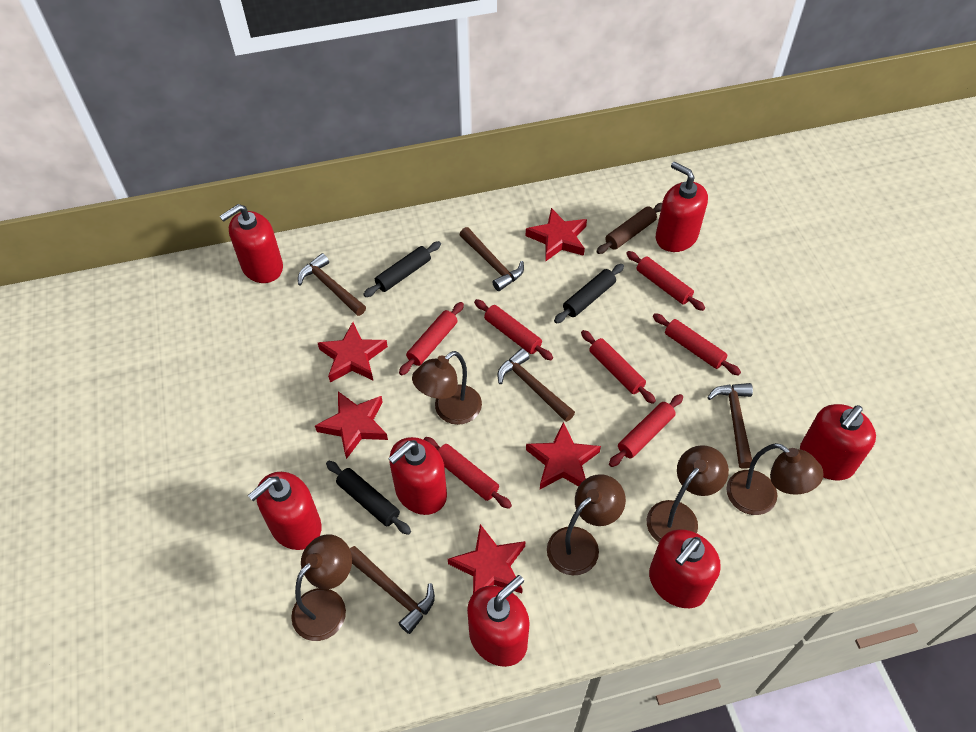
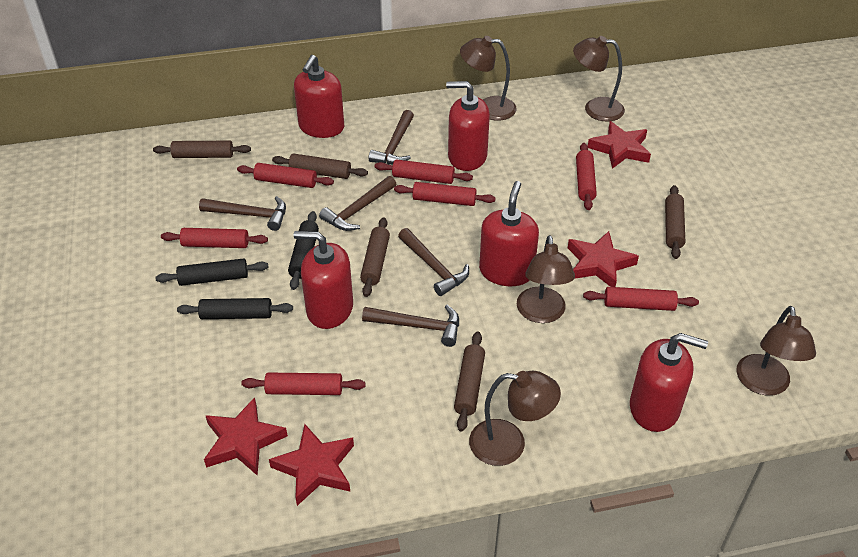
brown rolling pin: [596,203,662,254] = 1 -> [153,141,251,158] [272,154,368,179] [360,217,390,297] [454,332,485,431] [665,185,685,259] = 5
red soap dispenser: [219,204,283,283] [248,472,322,550] [388,437,447,515] [467,575,530,667] [649,529,721,608] [656,162,708,252] [800,404,876,481] = 7 -> [294,55,344,138] [294,231,353,329] [446,81,490,171] [479,181,539,286] [630,333,708,432] = 5
red star: [315,391,388,459] [318,322,388,383] [448,524,525,594] [526,208,587,262] [526,422,601,489] = 5 -> [204,397,288,476] [269,424,354,506] [568,231,639,287] [588,121,651,169] = 4

